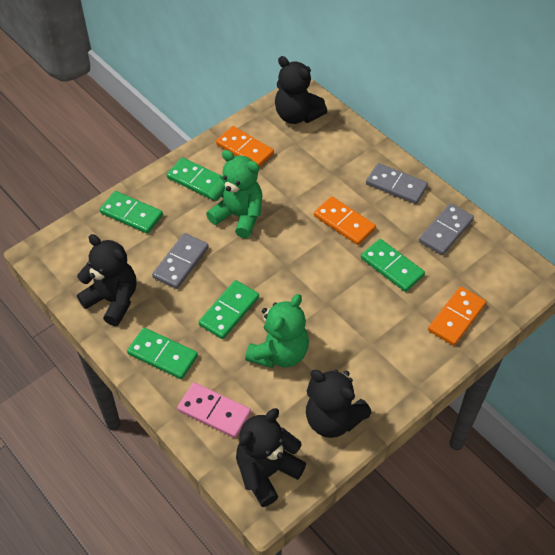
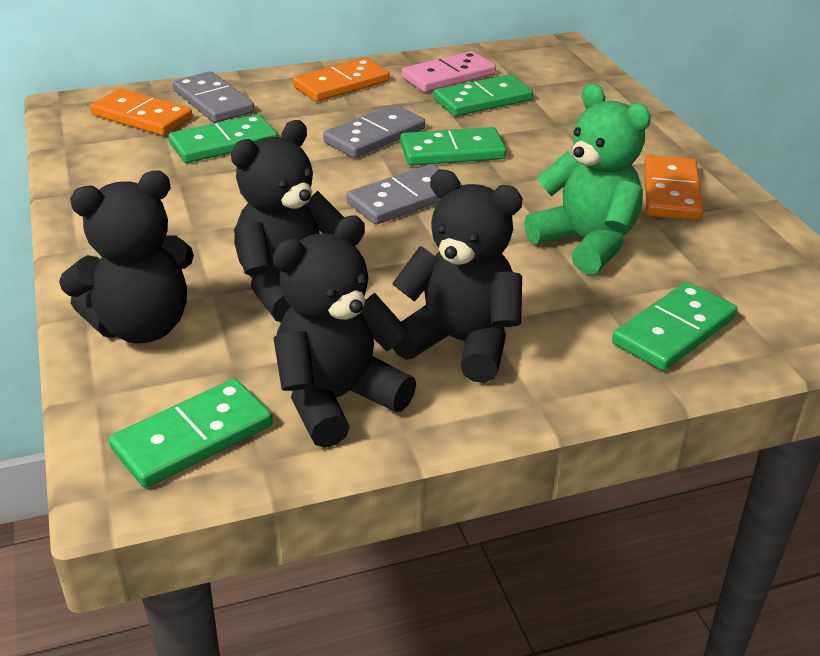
green teddy bear: [206,150,262,238] [245,294,309,368] = 2 -> [524,84,651,275] = 1

